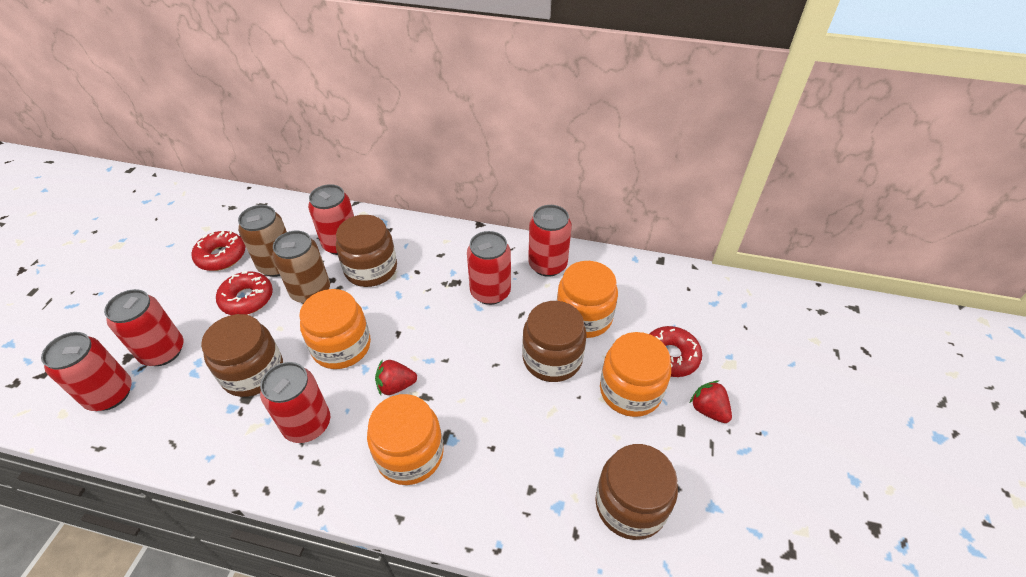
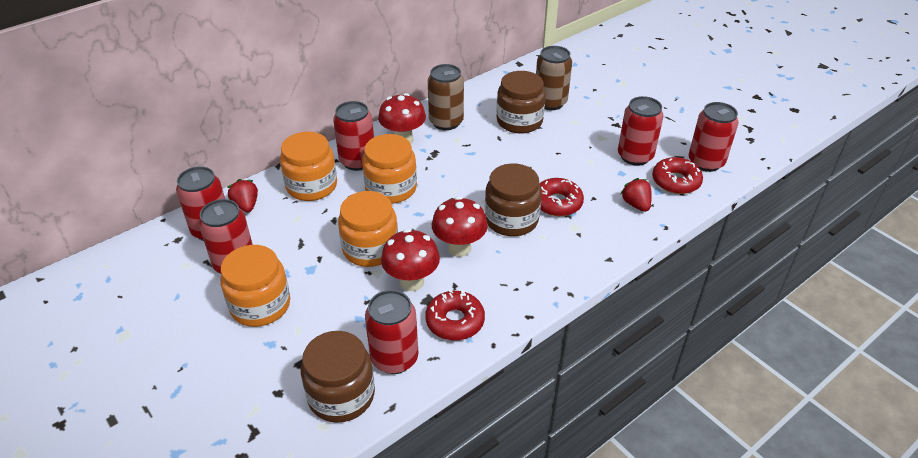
brown jar: [201,314,283,397] [336,215,397,287] [522,301,587,382] [595,444,678,540] = 4 -> [301,331,375,423] [485,163,542,236] [496,71,546,134] = 3
red mushroom: none = 0 -> [378,93,426,144] [381,229,440,291] [432,196,488,257] = 3

